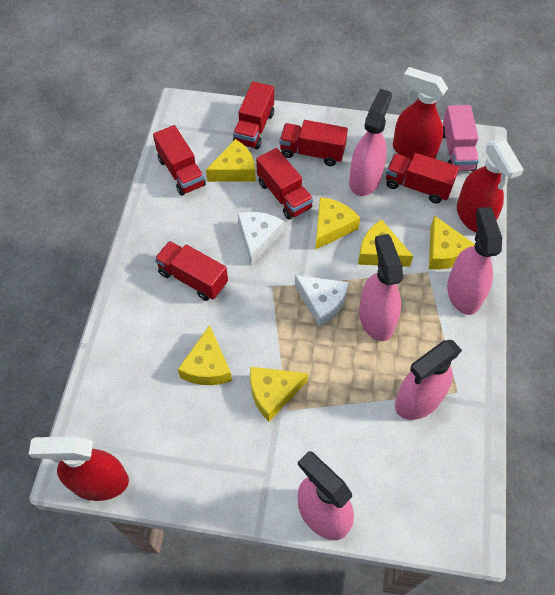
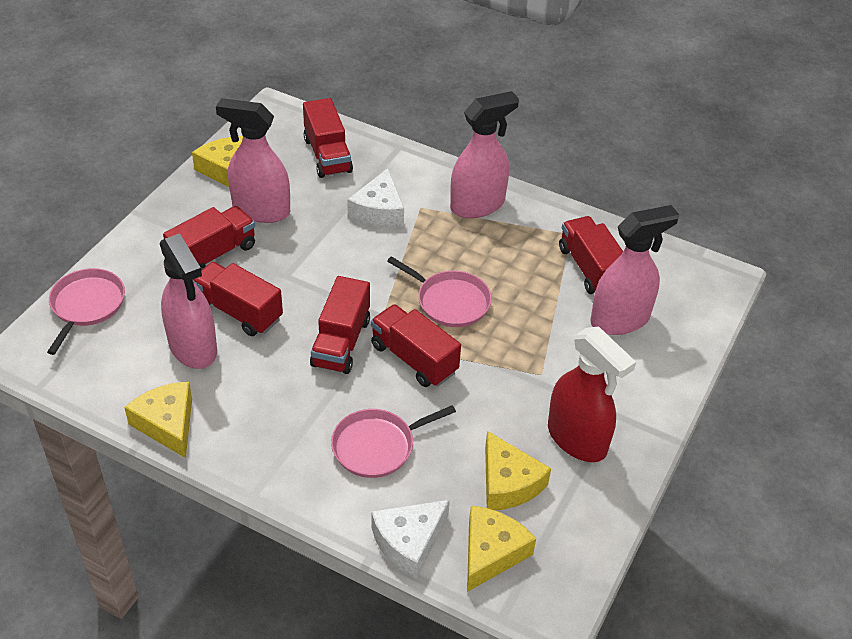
pink pan: none = 0 -> [47,268,125,355] [331,405,456,478] [387,256,492,327] = 3
pink spray bottle: [298,451,354,540] [349,89,392,196] [359,234,403,341] [395,340,462,420] [447,207,502,315] = 5 -> [160,233,217,369] [216,98,290,223] [450,91,519,218] [591,205,679,335] = 4
pink truck: [443,105,479,171] = 1 -> none = 0
red spray bottle: [29,436,129,501] [393,67,448,160] [457,139,524,233] = 3 -> [548,327,636,462] = 1
yellow cheese: [178,325,232,385] [206,139,256,182] [250,367,308,421] [315,197,360,250] [358,219,413,267] [429,215,475,270] = 6 -> [124,382,192,458] [192,136,243,187] [467,506,536,592] [485,431,551,510] = 4

